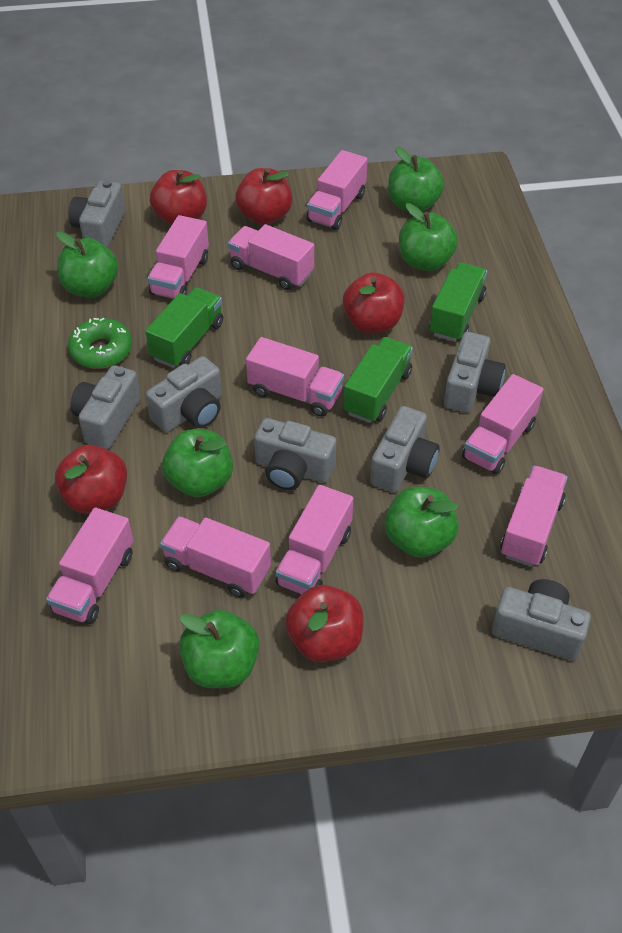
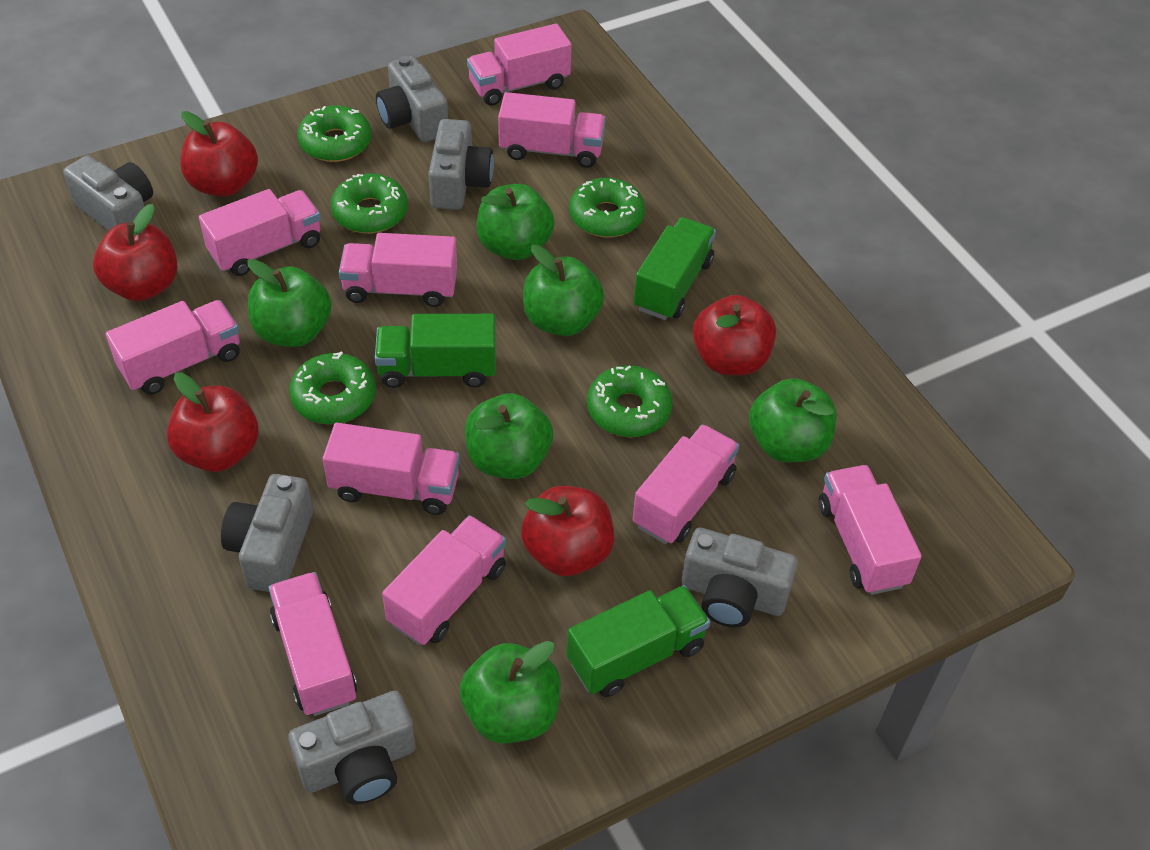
green donut: [68,318,132,369] = 1 -> [289,352,376,424] [297,106,372,162] [330,173,408,233] [569,178,645,237] [587,365,673,437] = 5
grey camera: [68,180,125,248] [70,365,141,449] [146,356,222,432] [254,418,337,490] [370,406,440,493] [444,332,506,413] [492,579,591,661] = 7 -> [63,155,153,231] [221,474,313,592] [288,691,416,805] [376,56,448,142] [428,119,494,210] [682,528,798,628] = 6
pink truck: [46,507,133,624] [147,215,209,299] [160,516,271,598] [228,224,314,290] [246,337,344,417] [275,485,353,594] [307,150,367,230] [462,374,543,475] [500,466,568,567] = 9 -> [106,300,240,395] [199,189,321,276] [269,572,357,716] [323,423,460,515] [339,233,457,307] [382,515,506,645] [467,24,572,106] [498,92,606,168] [632,424,739,544] [818,465,922,595] = 10

